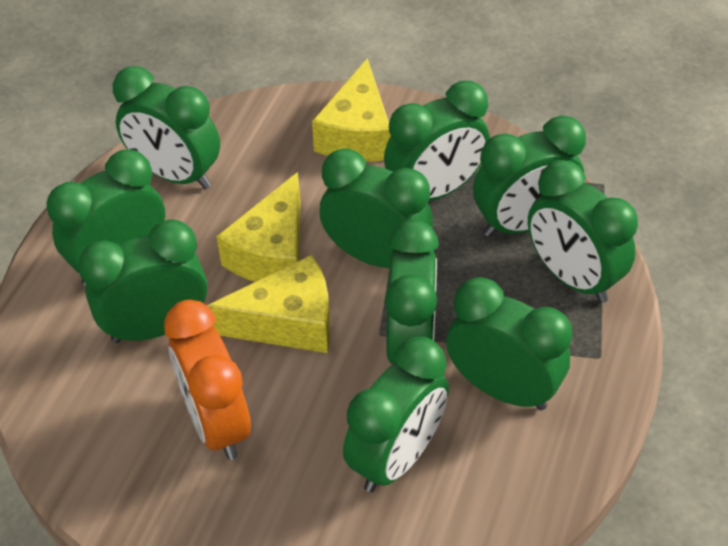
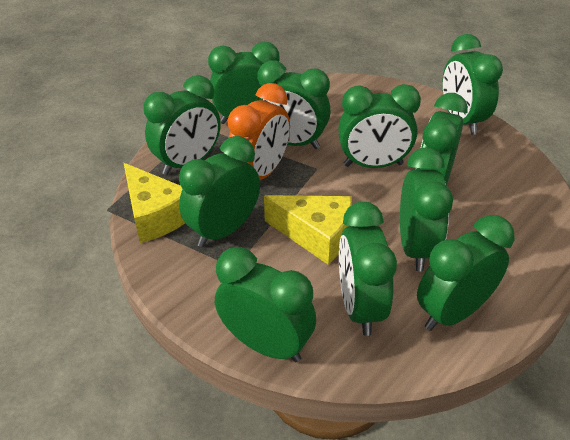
green clock: [46,150,165,286] [78,219,207,343] [113,66,220,189] [319,149,433,268] [343,337,449,492] [384,81,490,201] [385,220,439,364] [446,277,572,410] [473,116,586,237] [528,160,638,303] = 10 -> [143,75,221,175] [179,136,260,247] [208,42,279,124] [215,247,316,362] [256,60,330,149] [338,84,421,168] [339,202,397,336] [400,147,453,271] [416,93,468,186] [417,215,514,331] [442,34,503,135] = 11
yellow cheese: [207,255,330,353] [216,172,300,282] [312,58,391,162] = 3 -> [124,163,185,243] [264,195,352,265] = 2

